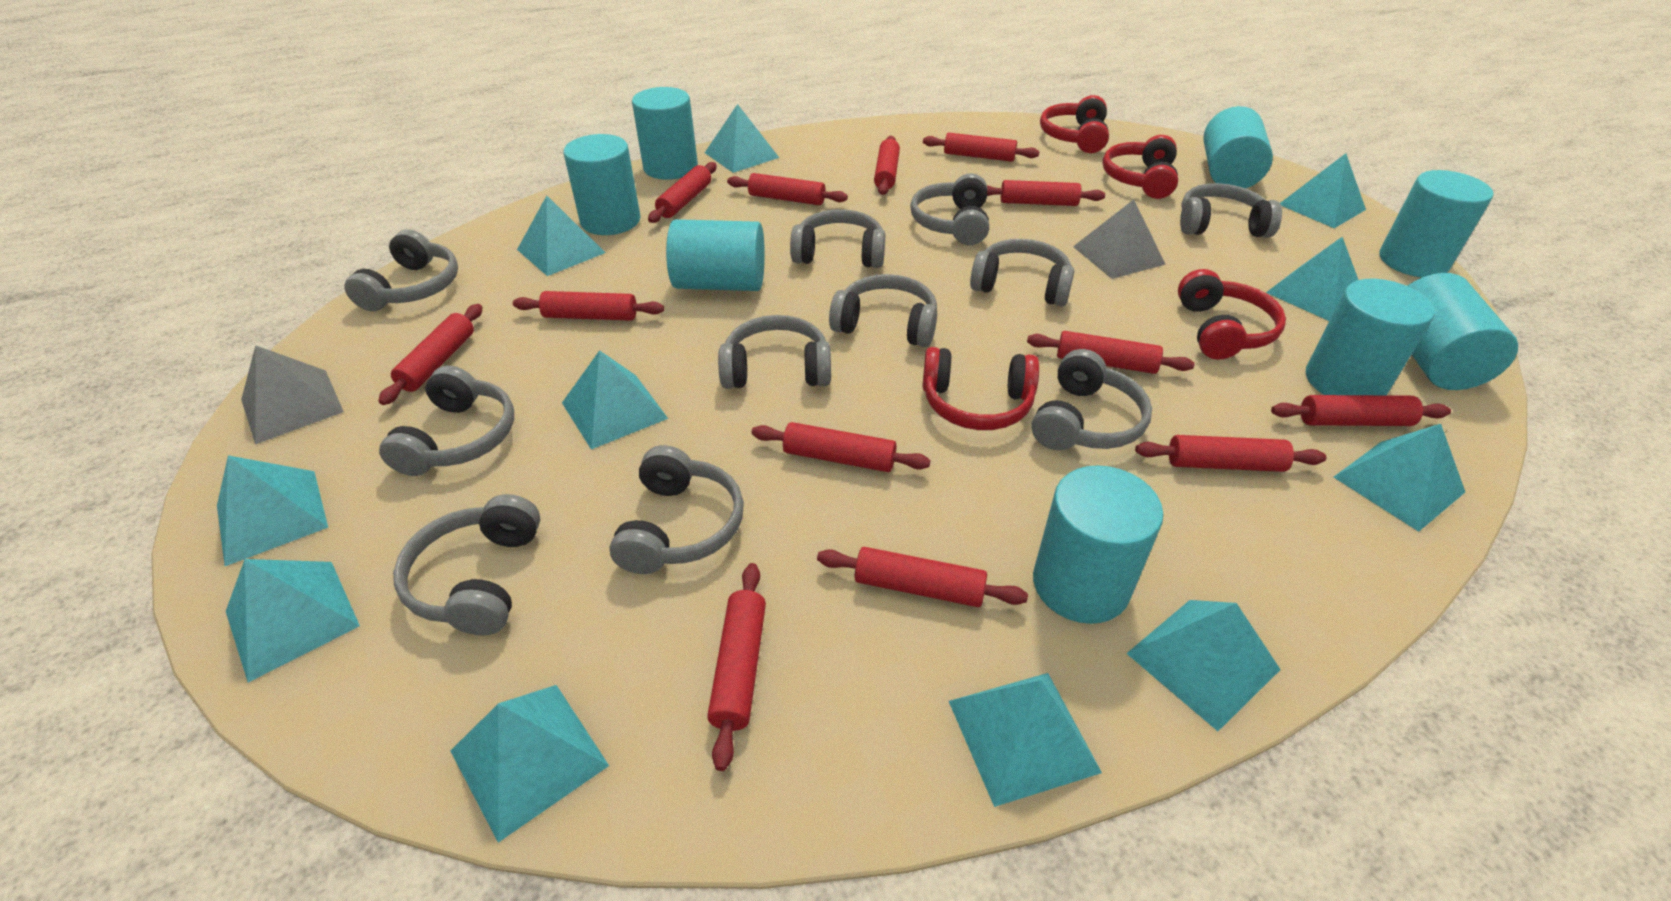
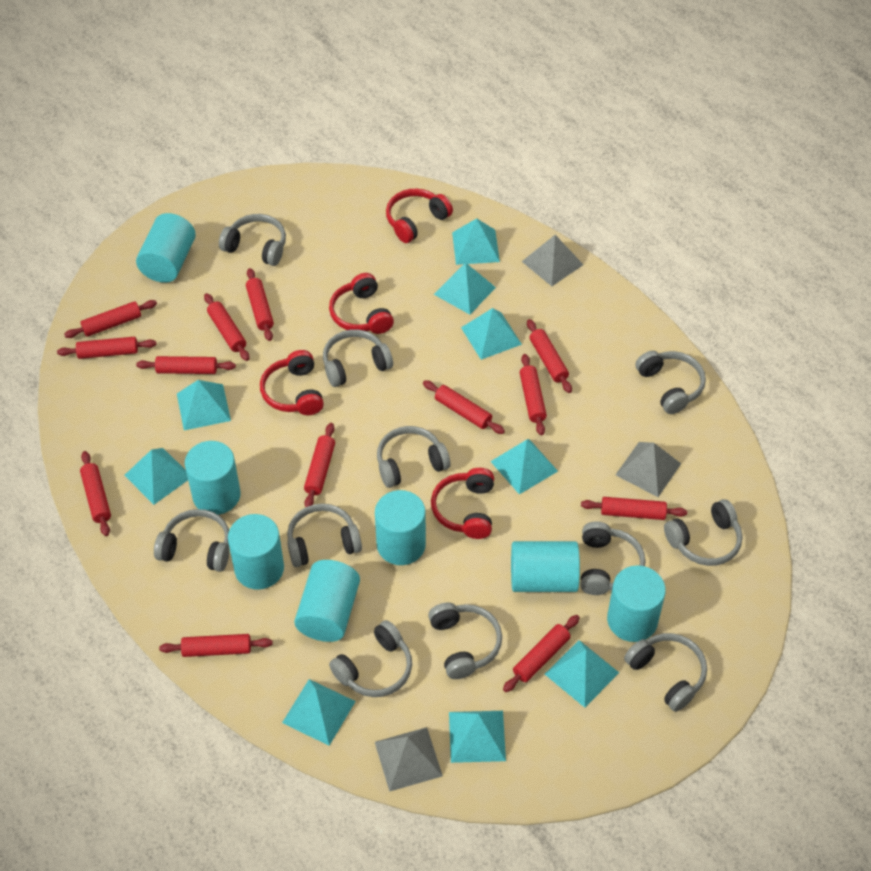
grey pyramid: [241,345,344,444] [1073,200,1166,279] = 2 -> [375,727,443,792] [522,235,583,286] [616,442,681,497] = 3
turquoise cylinder: [564,134,641,235] [632,87,698,180] [666,219,765,291] [1033,465,1164,624] [1203,106,1273,188] [1306,279,1435,395] [1379,170,1493,277] [1408,273,1518,390] = 8 -> [136,213,196,283] [185,441,241,515] [228,514,284,590] [294,560,360,642] [375,490,426,565] [511,541,580,592] [607,565,666,642] = 7
turquoise pyramid: [217,455,328,566] [226,559,360,683] [451,685,609,843] [517,195,606,276] [562,350,668,450] [705,104,779,173] [949,673,1102,807] [1126,600,1281,731] [1266,237,1358,321] [1280,153,1366,228] [1334,424,1465,532] = 11 -> [124,448,188,505] [177,380,231,430] [282,679,356,746] [434,263,496,315] [449,711,506,763] [452,218,500,265] [461,308,522,360] [490,439,558,494] [545,640,619,708] = 9

